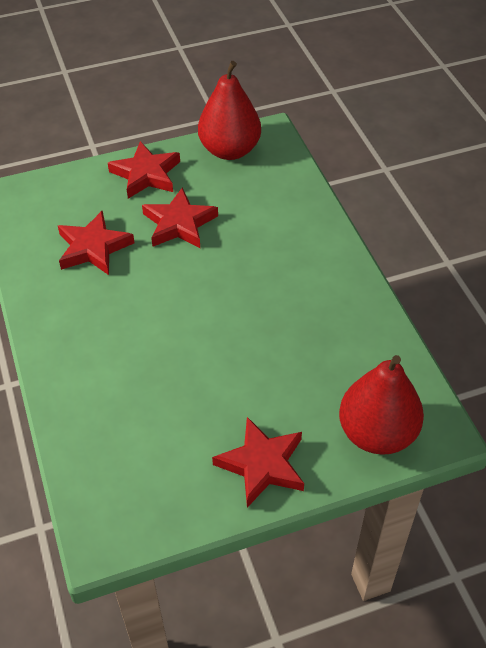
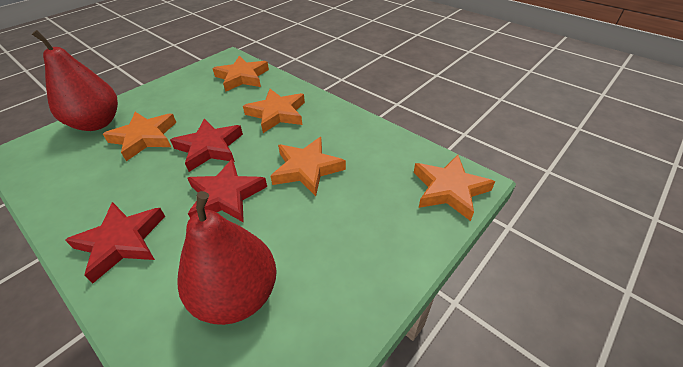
orange star: none = 0 -> [103,112,177,161] [212,56,269,92] [243,89,305,133] [270,137,346,196] [414,155,495,221] = 5
red star: [58,210,135,275] [108,141,180,199] [142,187,218,248] [212,417,304,508] = 4 -> [65,202,165,283] [170,119,243,172] [188,159,267,223] = 3

